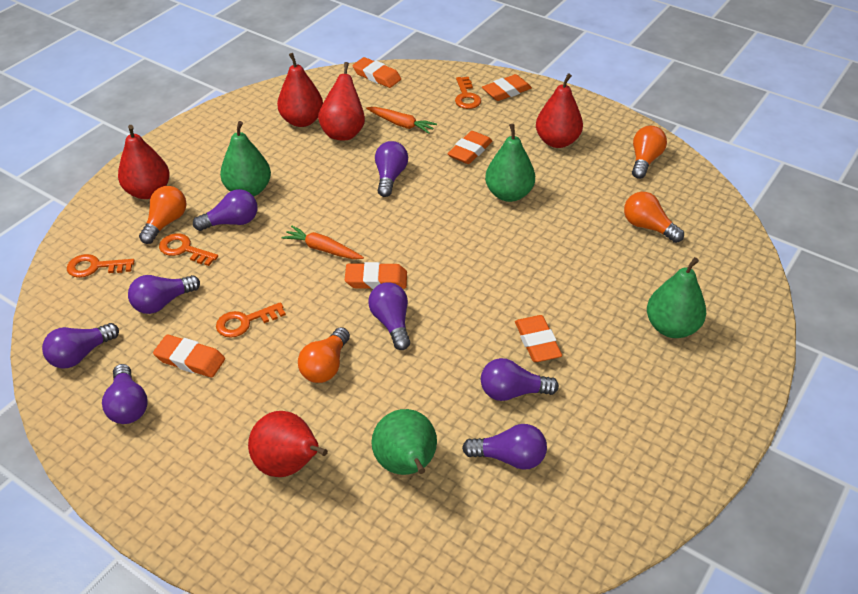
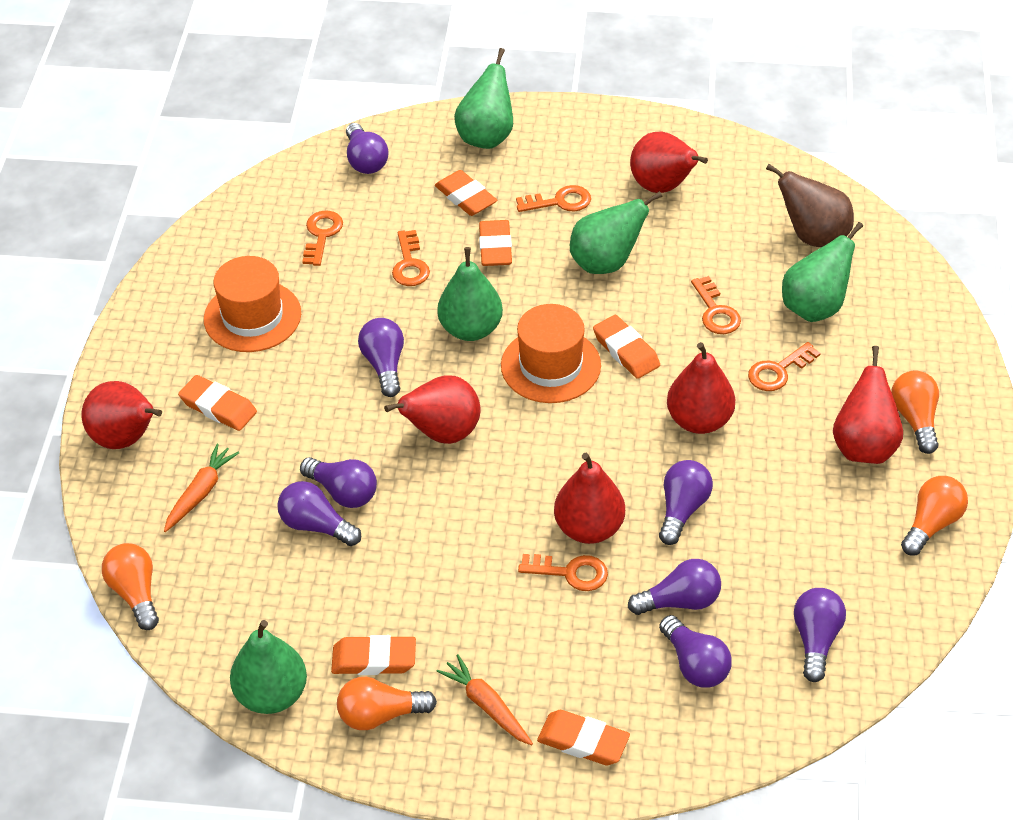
brown pear: none = 0 -> [766,163,854,247] = 1
green pear: [220,121,271,196] [371,409,437,475] [485,124,535,202] [647,257,706,338] = 4 -> [230,620,307,714] [437,247,503,341] [454,48,513,149] [570,191,662,274] [782,222,863,322] = 5
orange hat: none = 0 -> [204,256,301,352] [501,304,601,403] = 2
orange key: [67,254,135,278] [159,233,218,266] [216,302,286,338] [455,77,481,109] = 4 -> [302,211,343,266] [392,230,430,286] [516,185,591,212] [518,554,608,591] [691,276,741,334] [748,342,821,391] = 6
red pear: [118,125,170,199] [248,411,328,477] [277,53,323,127] [318,62,365,140] [536,73,583,148] = 5 -> [82,381,162,449] [384,375,481,444] [554,453,625,544] [630,132,708,193] [667,342,735,434] [833,346,903,464] = 6

